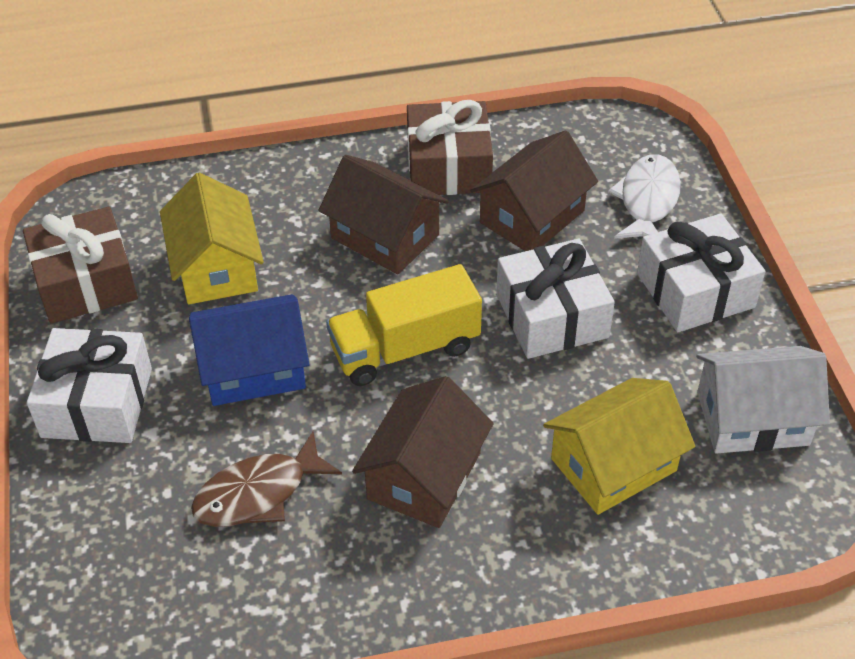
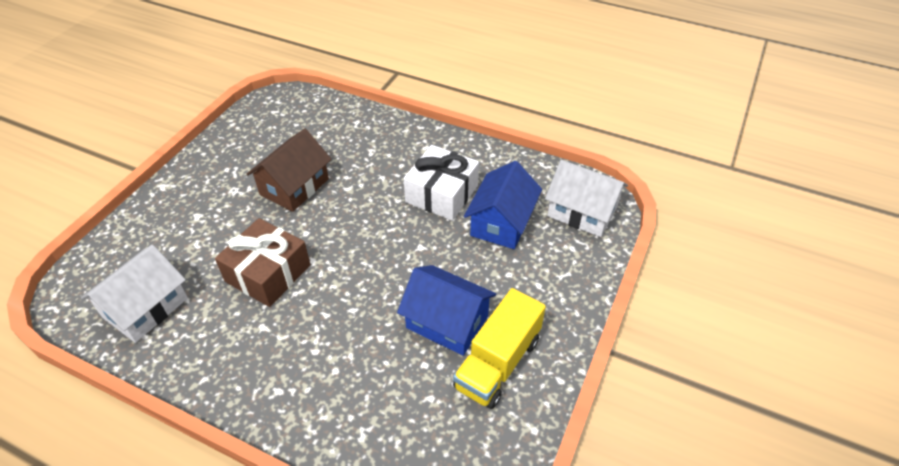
blue house: [189,294,310,406] = 1 -> [397,265,496,356] [464,161,542,249] = 2
brown fish: [191,432,342,527] = 1 -> none = 0
brown gift: [23,207,138,323] [407,100,493,195] = 2 -> [215,218,311,307] = 1
brown house: [319,155,449,274] [352,376,494,528] [470,130,598,251] = 3 -> [247,128,332,212] = 1
white fish: [608,154,681,239] = 1 -> none = 0
white gift: [27,328,152,443] [496,239,615,359] [637,214,766,332] = 3 -> [404,145,479,221] = 1
white house: [696,346,830,454] = 1 -> [81,245,188,343] [545,160,628,237] = 2
yellow house: [160,173,264,304] [543,378,695,515] = 2 -> none = 0

